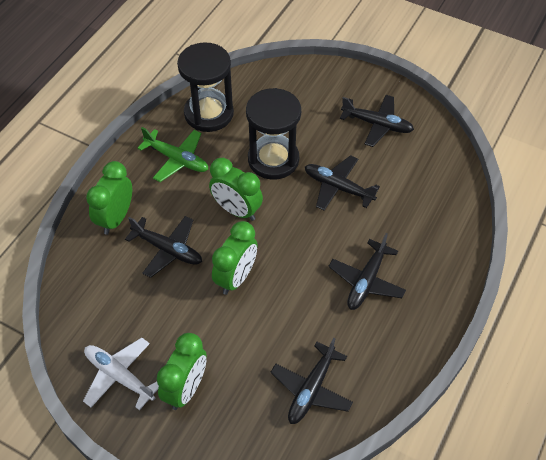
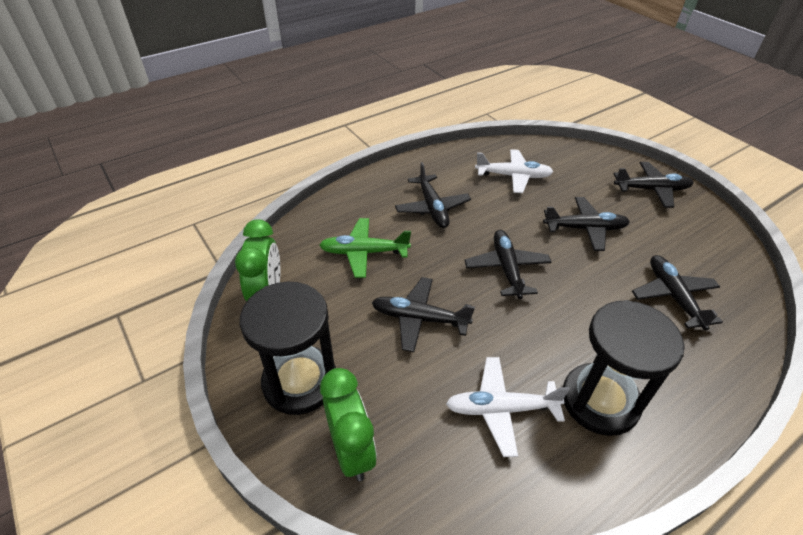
black plane: [125,216,202,278] [270,338,353,424] [305,155,380,211] [328,233,406,310] [340,95,414,147] = 5 -> [372,277,475,352] [395,162,471,228] [464,230,552,299] [543,197,630,251] [613,162,694,208] [632,255,723,331] = 6
green clock: [86,161,132,235] [157,333,207,410] [209,158,263,221] [212,221,257,295] = 4 -> [235,219,280,301] [320,368,377,481] = 2
white plane: [83,338,159,410] = 1 -> [446,357,570,457] [475,149,553,193] = 2

